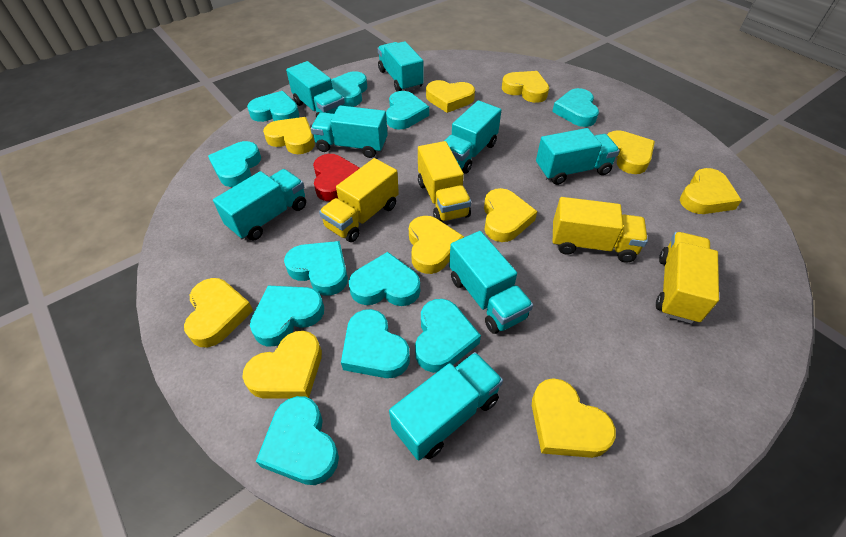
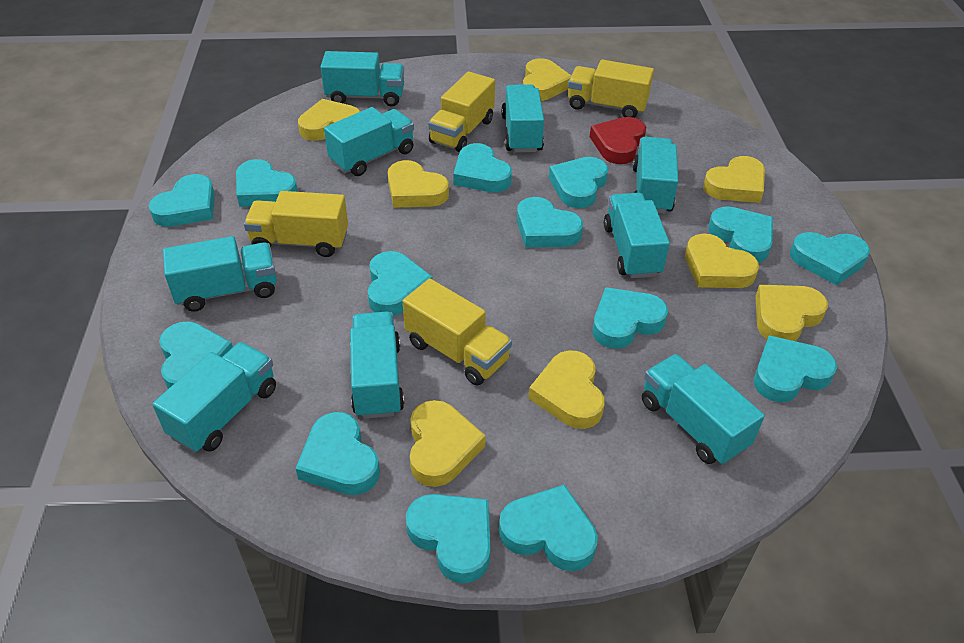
turquoise heart: [208,141,261,187] [247,91,299,122] [250,286,324,347] [256,396,339,485] [284,241,348,296] [331,71,367,107] [341,309,410,378] [349,252,420,306] [386,91,429,130] [415,299,481,373] [552,88,599,127] = 11 -> [149,174,215,227] [159,321,233,389] [236,159,298,207] [296,412,380,495] [367,251,433,316] [406,494,491,584] [453,143,512,192] [499,484,598,571] [517,197,583,248] [549,157,608,208] [593,287,668,349] [708,206,773,263] [754,335,837,402] [790,232,870,285] = 14
turquoise truck: [213,169,306,240] [286,61,345,118] [311,105,388,158] [378,41,423,91] [389,352,503,461] [444,100,501,174] [449,231,533,334] [536,128,620,185] = 8 -> [152,342,276,453] [163,236,277,312] [320,51,404,107] [324,107,414,176] [350,312,404,419] [501,84,544,153] [604,193,670,278] [633,137,678,214] [642,354,765,465] = 9
yellow heart: [184,278,253,347] [242,331,322,399] [263,117,315,154] [409,216,464,274] [426,80,475,113] [484,188,537,242] [502,71,549,103] [532,378,616,458] [607,130,655,174] [680,168,742,214] = 10 -> [298,99,361,141] [388,160,449,208] [410,400,486,487] [523,58,571,101] [528,350,604,429] [685,233,759,288] [703,156,765,203] [755,285,828,341] = 8

